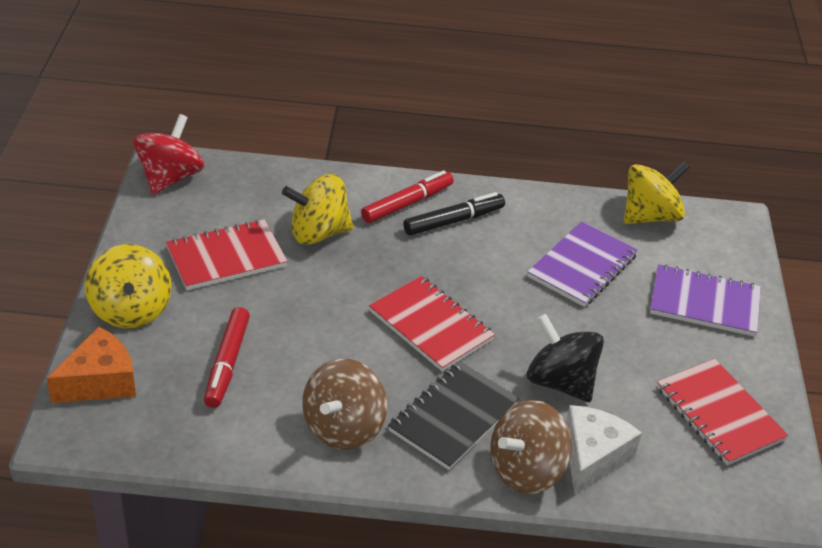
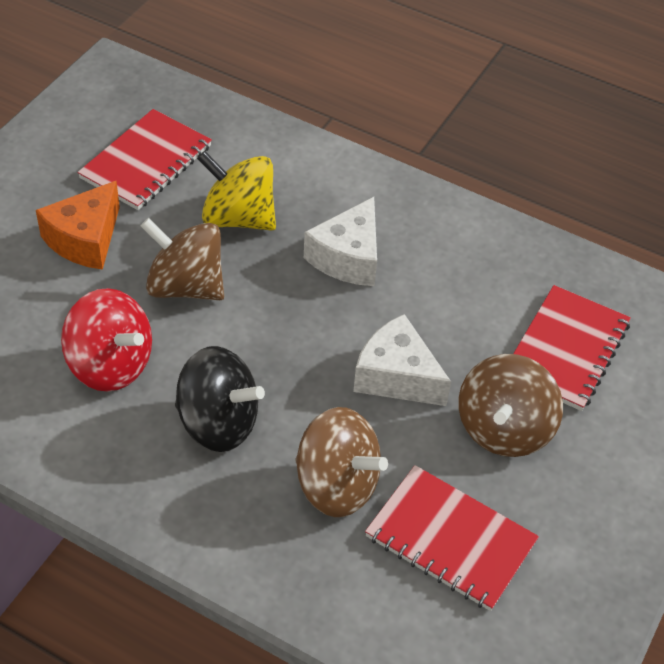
black marker: [403,192,505,236] = 1 -> none = 0
black notebook: [388,361,520,470] = 1 -> none = 0
brown spinning top: [302,359,387,450] [490,400,572,494] = 2 -> [141,218,224,300] [295,407,388,517] [459,354,563,457] = 3
purple notebook: [528,221,638,307] [650,264,761,337] = 2 -> none = 0
red marker: [204,307,250,408] [361,170,454,223] = 2 -> none = 0
white cheese: [566,405,642,495] = 1 -> [304,197,377,286] [353,314,451,406] = 2
yellow spinning top: [85,244,171,328] [282,174,354,245] [624,161,690,224] = 3 -> [197,151,276,231] = 1

